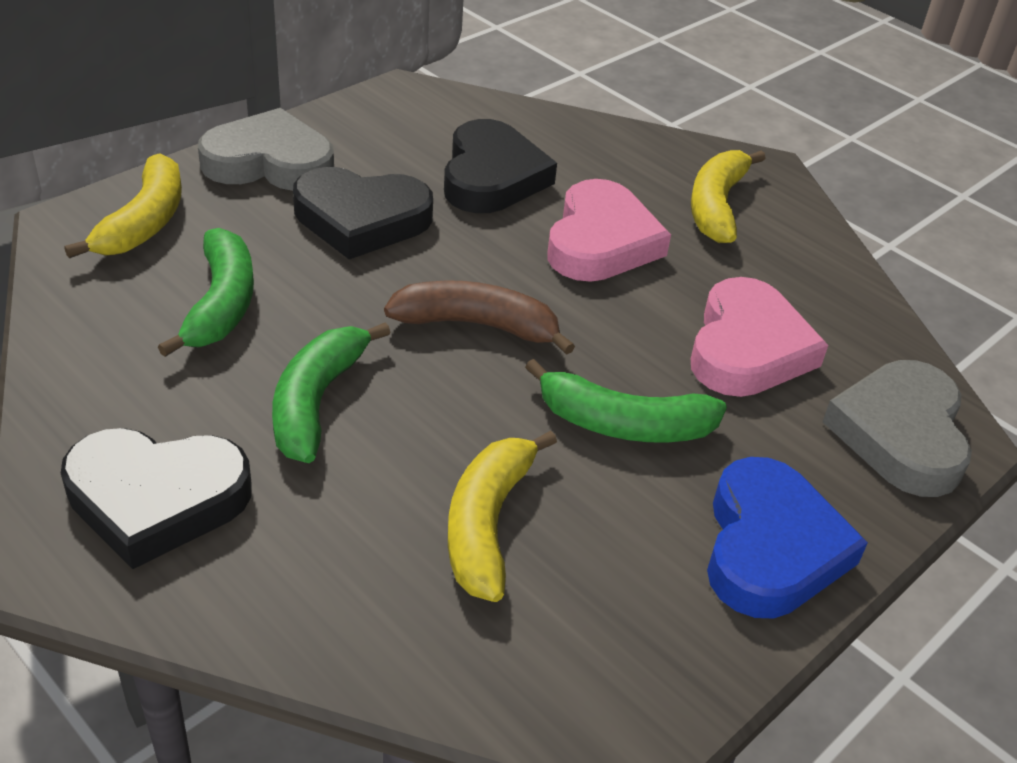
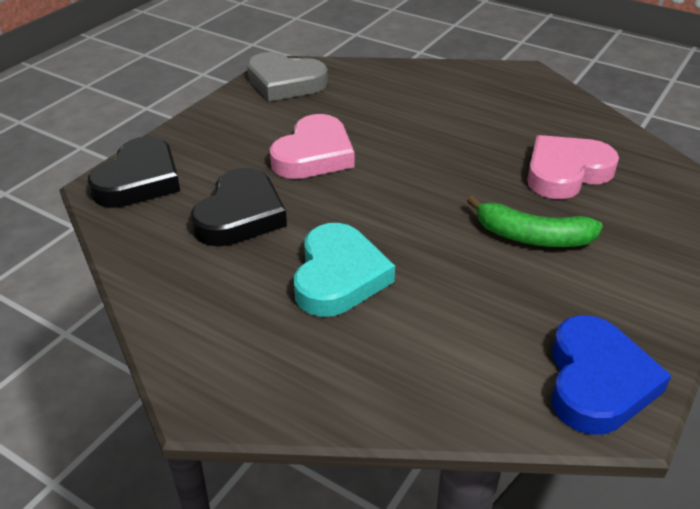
black heart: [61,428,252,569] [293,167,433,260] [444,119,557,213] = 3 -> [88,136,180,208] [190,168,287,247] = 2
brown banana: [384,280,575,355] = 1 -> none = 0
green banana: [158,228,254,357] [272,322,391,463] [525,359,727,443] = 3 -> [467,196,603,247] = 1
grey heart: [198,108,334,191] [822,360,972,497] = 2 -> [247,52,328,101] = 1
turquoise heart: none = 0 -> [294,223,395,317] = 1
yellow banana: [64,153,182,258] [448,431,557,602] [691,150,766,243] = 3 -> none = 0

